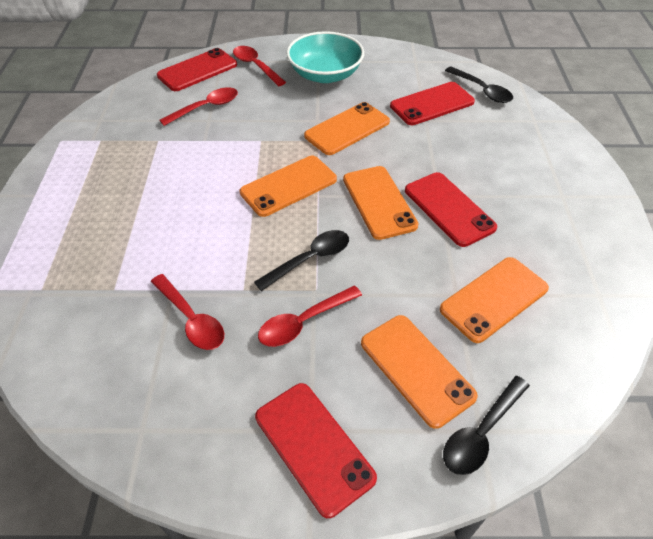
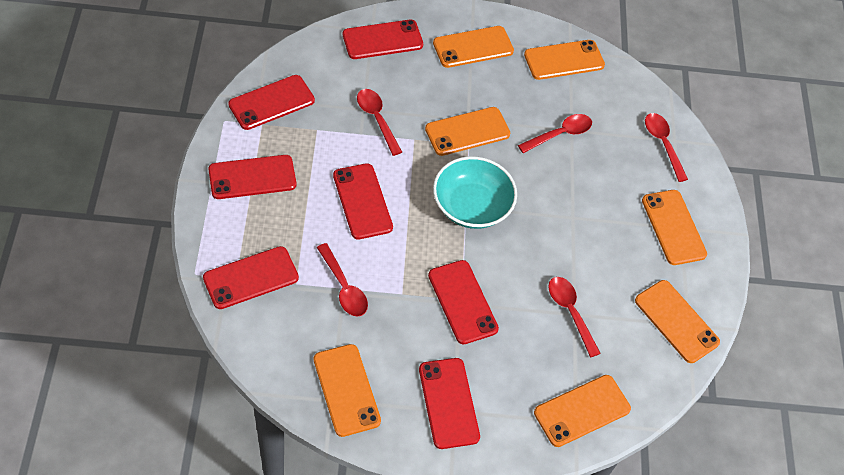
black spoon: [254,230,349,291] [443,376,530,475] [445,66,513,103] = 3 -> none = 0
orange phone: [240,156,337,217] [304,102,390,155] [343,166,419,240] [361,315,478,429] [440,257,549,343] = 5 -> [314,344,381,437] [425,107,510,156] [433,26,514,68] [524,40,605,80] [534,375,631,447] [635,280,720,363] [642,190,707,265] = 7
red phone: [157,48,237,91] [255,383,377,518] [390,82,475,125] [405,172,497,247] = 4 -> [203,246,299,309] [208,155,296,199] [228,75,315,130] [333,163,393,239] [343,20,423,59] [419,358,480,449] [428,260,499,345] = 7
red spoon: [151,274,224,350] [159,87,238,126] [233,46,286,86] [258,286,362,347] = 4 -> [317,243,368,317] [357,89,402,156] [518,114,592,153] [548,277,601,357] [645,113,688,182] = 5

